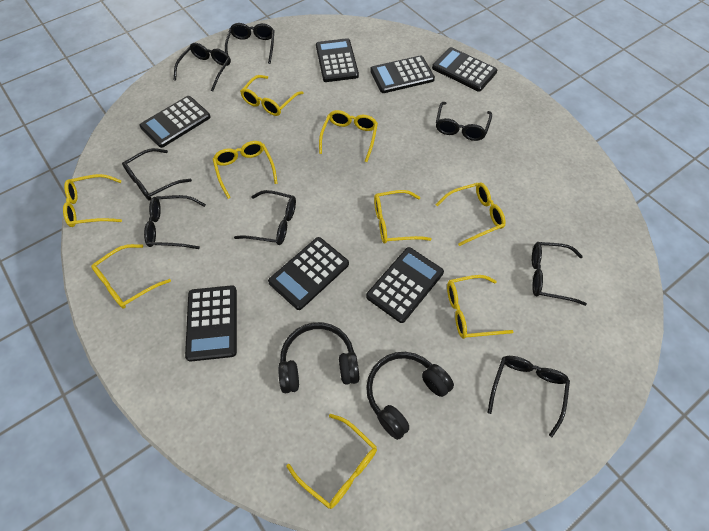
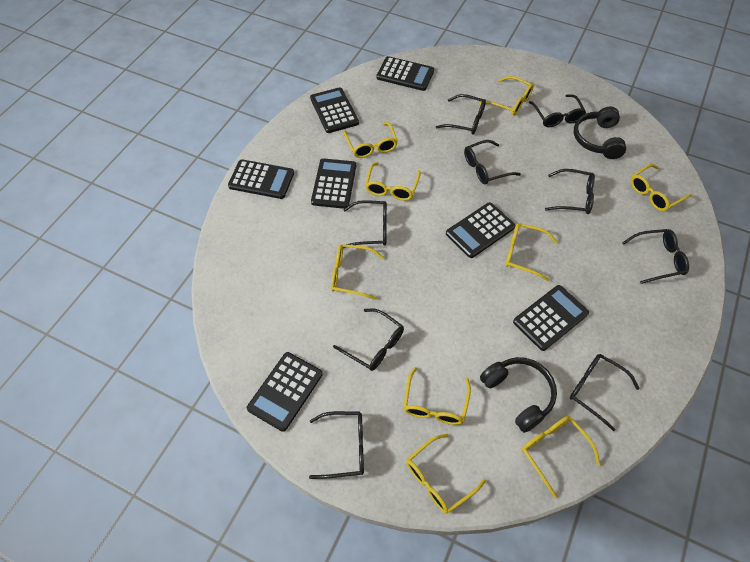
black glasses: [122,148,192,201] [144,195,206,249] [174,43,231,91] [225,23,275,64] [234,190,296,245] [436,102,492,141] [487,356,570,437] [532,242,587,306] = 8 -> [309,411,364,479] [333,308,404,371] [343,200,387,248] [436,94,486,135] [464,140,521,184] [528,94,586,127] [545,169,595,214] [570,354,640,431] [622,229,689,284] = 9

